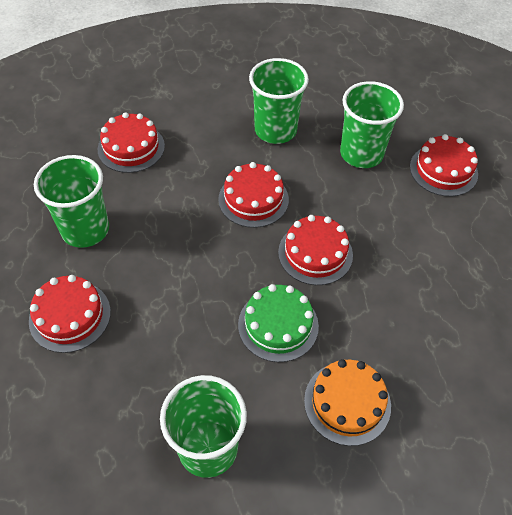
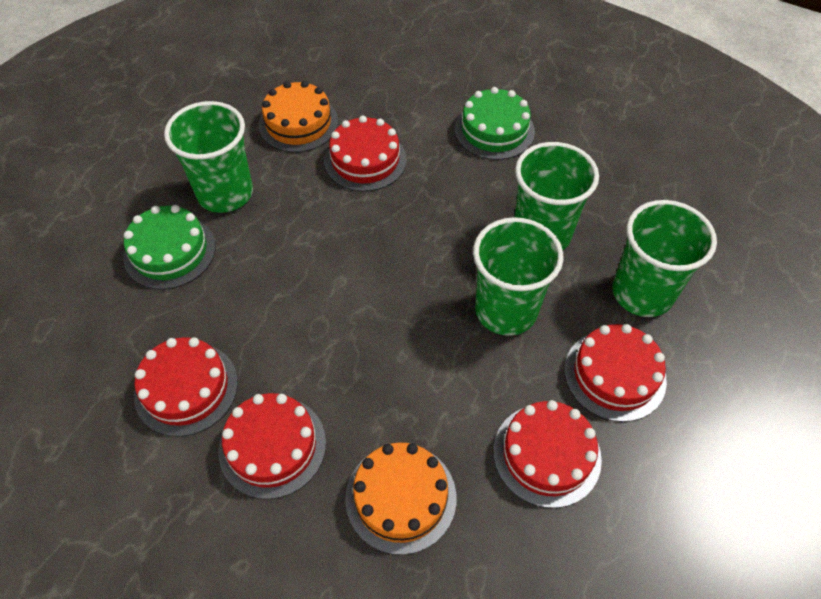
green cake: [238,284,319,362] = 1 -> [124,205,216,289] [455,87,535,160] = 2
orange cake: [304,359,391,446] = 1 -> [258,81,338,152] [345,443,456,555] = 2

